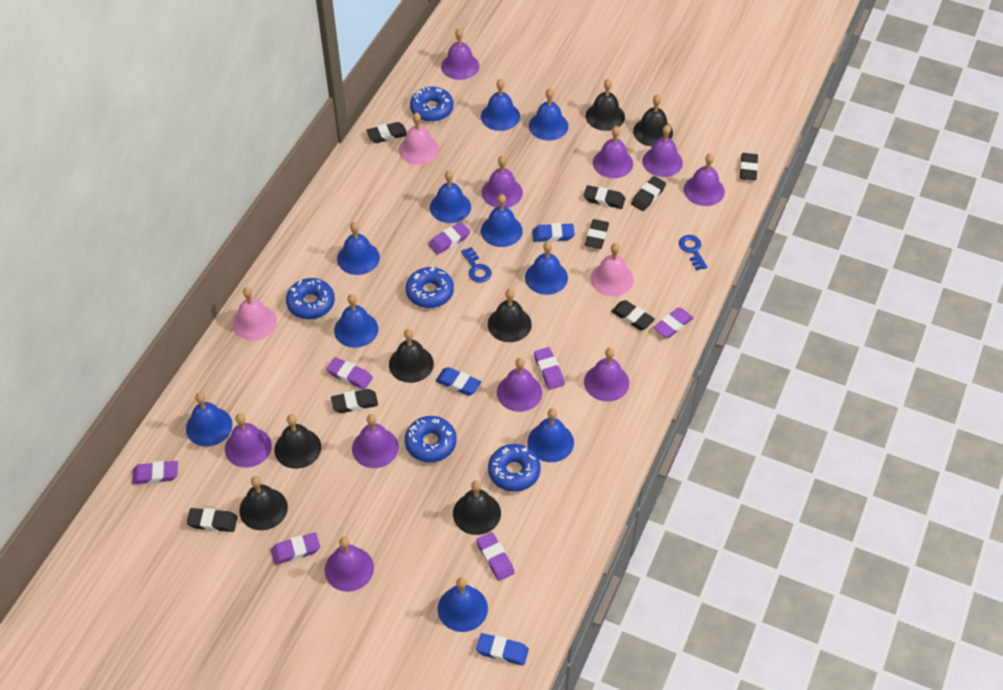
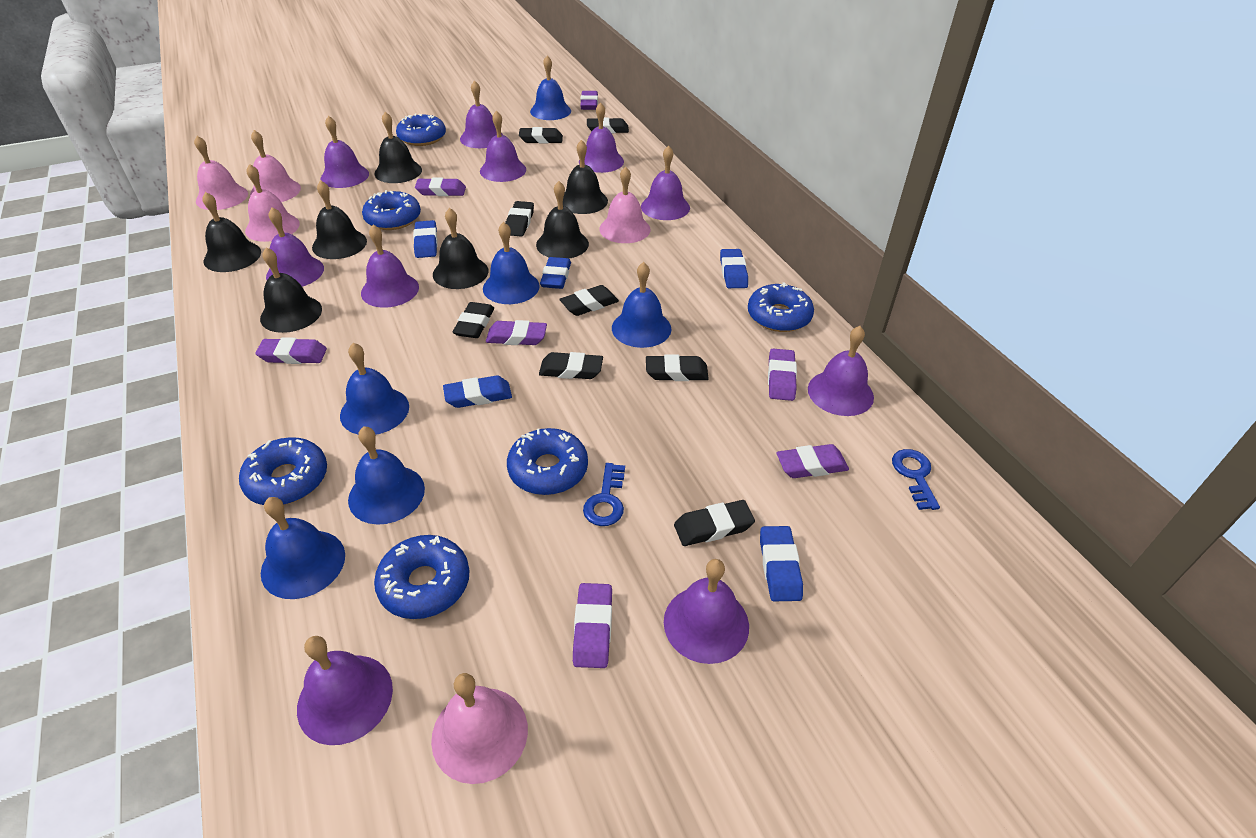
blue bell: [186,392,233,446] [334,294,378,348] [337,222,380,275] [430,170,471,223] [438,577,488,632] [481,79,520,131] [481,194,523,247] [525,242,568,295] [527,408,574,462] [529,89,568,141] = 10 -> [261,497,345,599] [340,343,409,435] [348,426,425,525] [483,222,540,304] [530,56,571,120] [612,262,671,348] = 6
blue donut: [286,278,335,319] [405,416,457,462] [406,267,454,308] [410,87,454,122] [488,444,541,492] = 5 -> [239,437,327,505] [362,190,421,230] [374,535,470,619] [396,114,446,146] [507,428,588,495] [748,283,814,332] = 6
blue eraser: [435,367,481,396] [476,633,529,666] [532,223,575,242] = 3 -> [413,220,438,258] [443,376,512,408] [540,257,571,289] [720,249,748,288] [760,526,803,601] = 5
pink bell: [233,287,277,341] [399,112,439,165] [591,243,634,296] = 3 -> [194,136,248,210] [245,164,300,242] [250,130,301,202] [431,673,528,784] [599,166,651,243] = 5

